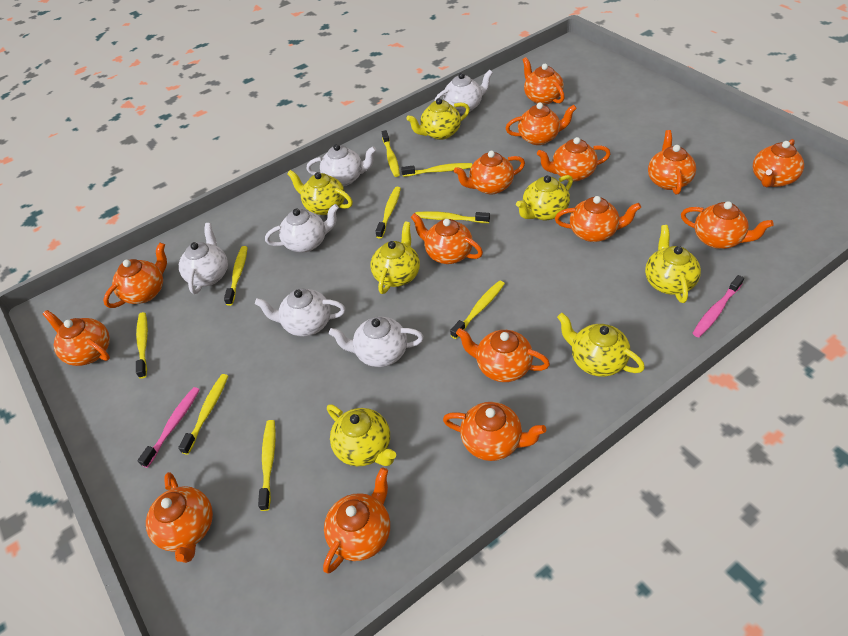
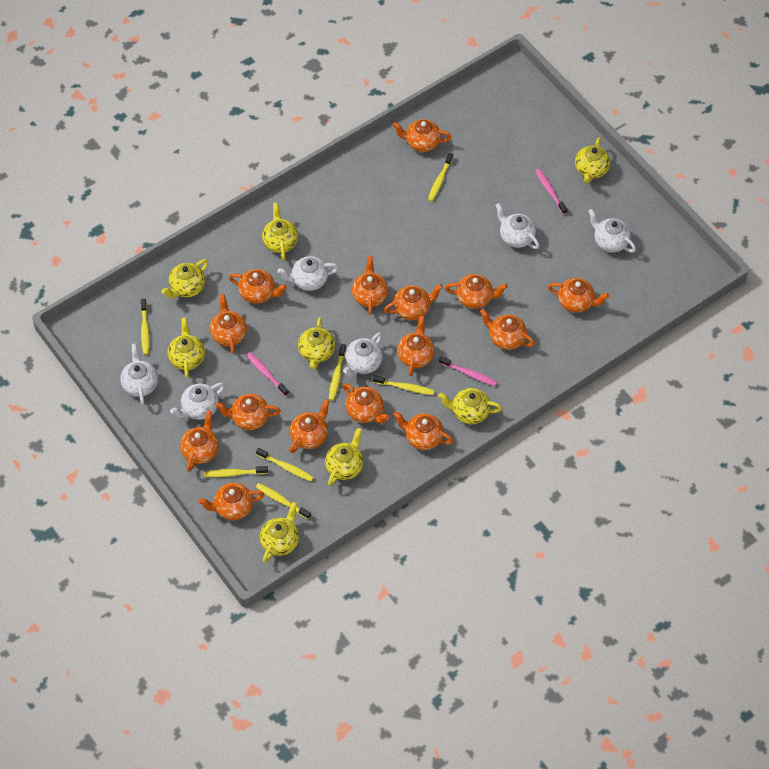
pink toothbrush: [137,387,200,468] [693,275,744,337] = 2 -> [246,352,289,396] [439,356,497,386] [535,169,568,215] = 3
yellow teapot: [287,170,353,215] [327,405,396,466] [370,221,420,294] [406,98,470,140] [516,175,573,220] [557,313,645,377] [645,225,701,303] = 7 -> [161,259,208,298] [167,317,205,378] [260,502,299,563] [262,203,298,260] [298,317,335,369] [325,428,364,486] [438,388,502,424] [575,137,610,183] = 8
yellow toothbrush: [136,312,148,379] [178,374,228,455] [224,246,248,306] [258,420,276,511] [375,187,401,239] [382,130,400,177] [401,163,472,177] [415,211,490,223] [450,280,505,339] = 9 -> [141,299,150,355] [204,466,268,477] [256,448,314,481] [256,483,311,519] [329,344,346,401] [373,375,434,395] [428,152,453,202] = 7

